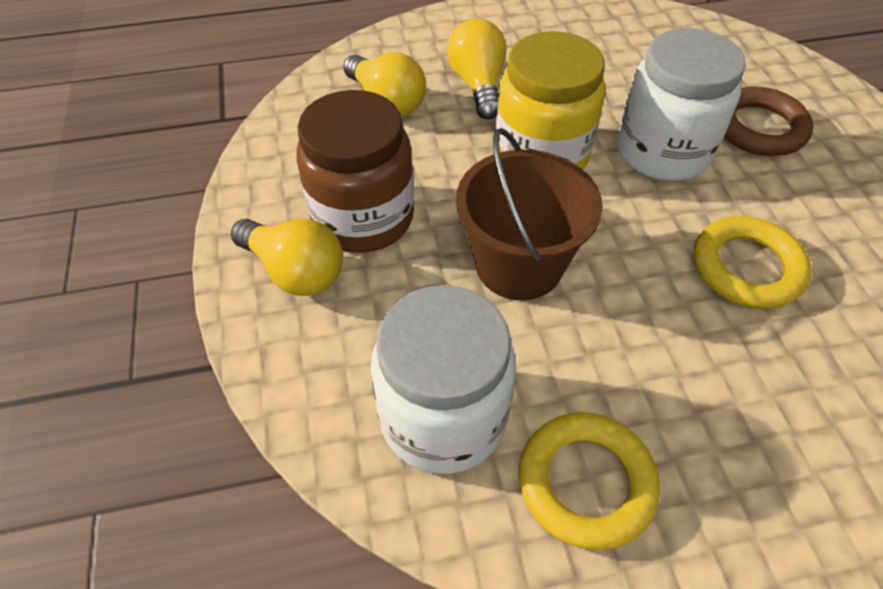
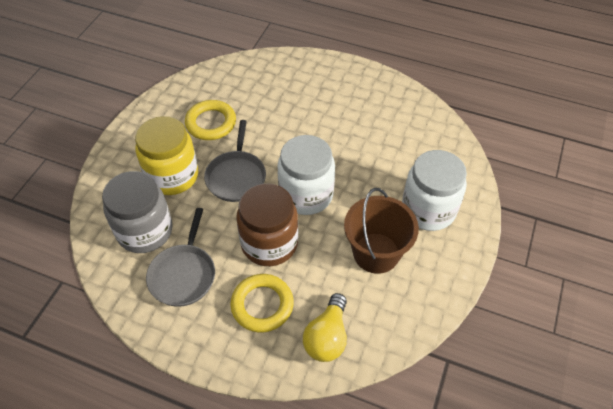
brown ring: [724,86,813,156] = 1 -> none = 0
grey jar: none = 0 -> [102,171,173,253] = 1
grey pan: none = 0 -> [146,208,215,307] [204,120,266,202] = 2
yellow light bulb: [231,218,343,296] [343,52,426,117] [447,18,506,119] = 3 -> [303,293,347,362] = 1

